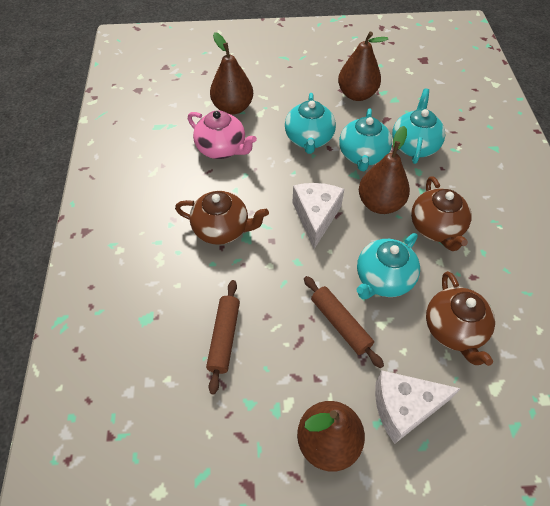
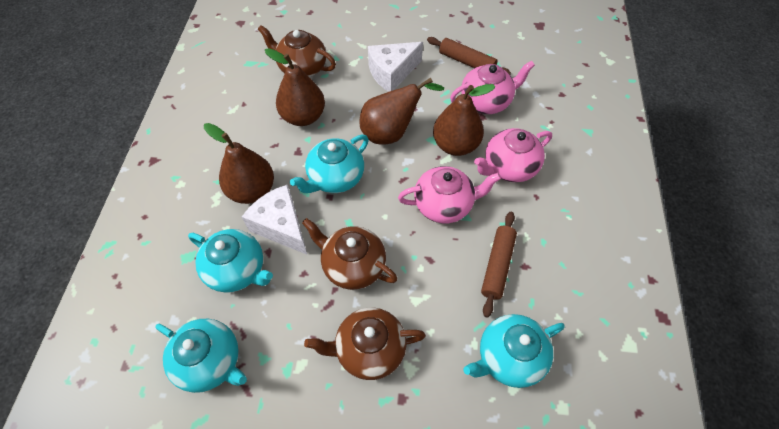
pink teapot: [188,110,257,159] = 1 -> [398,166,501,223] [450,61,535,114] [474,128,552,182] = 3

